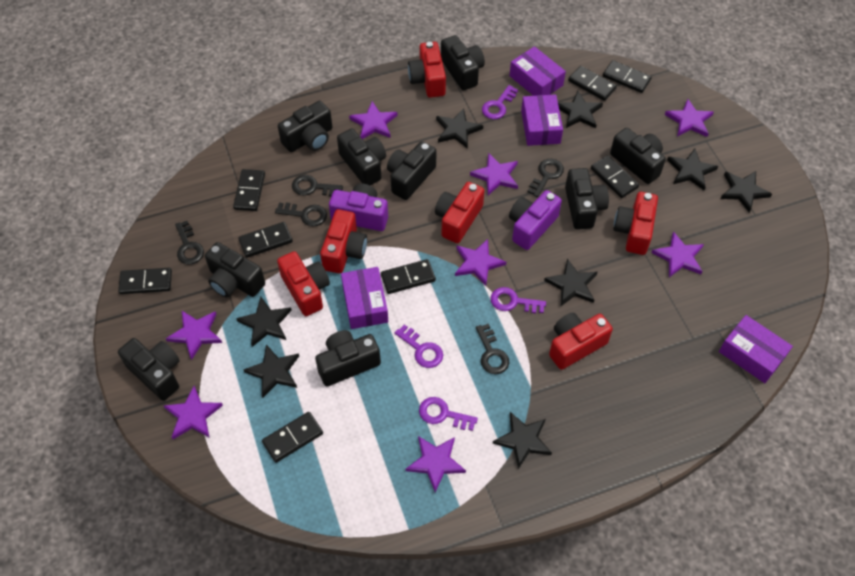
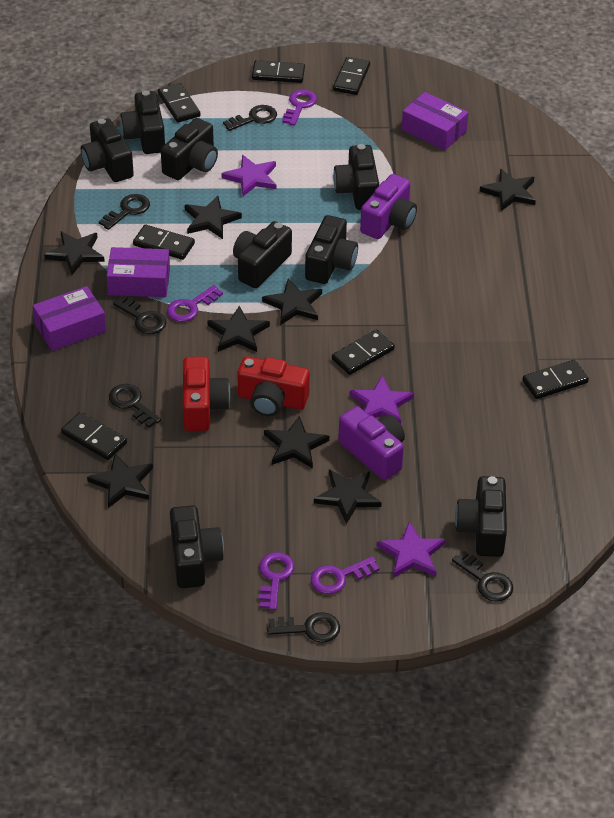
black camera: [118,338,180,401] [205,242,265,298] [278,101,332,152] [315,330,381,386] [337,129,386,185] [387,141,436,200] [441,35,485,91] [565,168,609,230] [610,128,666,184] = 9 -> [81,118,134,182] [120,91,165,154] [161,118,218,180] [170,505,224,588] [233,221,292,288] [305,215,358,284] [333,144,379,210] [455,476,507,557] = 8
black domino: [118,268,172,294] [233,169,265,211] [238,222,293,258] [262,412,323,463] [381,259,436,294] [568,66,617,101] [591,155,639,198] [603,60,652,93] = 8 -> [61,412,127,460] [133,225,195,260] [158,83,201,123] [252,60,305,83] [332,330,395,375] [333,57,370,95] [522,360,589,399] = 7
black key: [175,221,204,265] [275,202,327,227] [292,175,343,196] [476,324,509,374] [527,159,564,197] = 5 -> [99,194,150,230] [109,384,161,428] [113,296,166,334] [223,105,277,131] [267,612,340,643] [452,551,513,602] = 6
purple box: [341,267,388,329] [510,46,566,96] [521,94,563,146] [719,315,793,383] = 4 -> [33,286,106,351] [107,247,170,297] [402,92,468,150] = 3
purple star: [164,386,223,439] [166,311,222,360] [349,101,397,139] [405,436,466,492] [455,239,506,286] [470,153,518,195] [651,231,704,278] [665,99,714,137] = 8 -> [222,155,277,196] [350,375,414,424] [377,521,446,578] = 3
red camera: [277,251,330,316] [320,209,367,273] [408,42,446,98] [435,182,484,243] [549,313,613,370] [614,192,658,255] = 6 -> [183,357,231,431] [237,356,310,416] = 2

